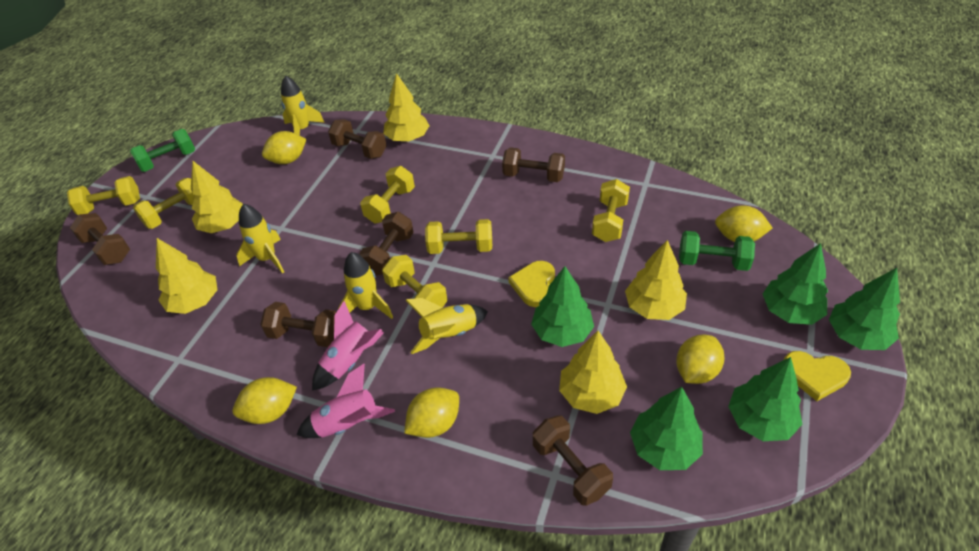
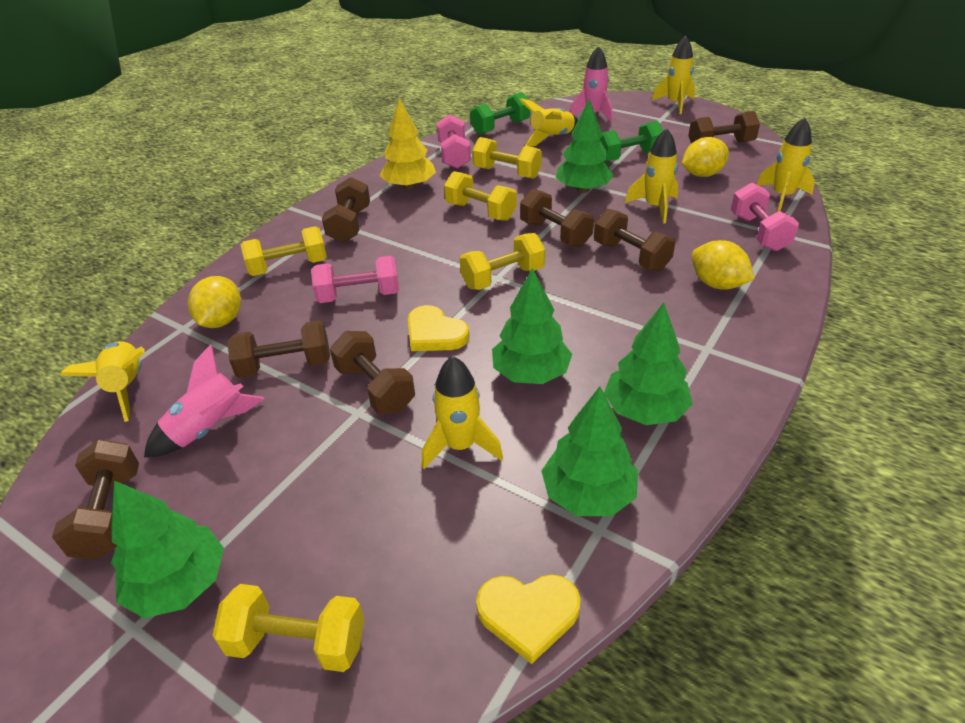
brown dumbbell: [70,213,130,265] [260,302,336,347] [328,119,387,159] [359,212,414,276] [502,147,565,182] [533,415,613,506] = 6 -> [52,439,139,560] [227,320,330,378] [322,177,370,243] [330,331,415,414] [520,189,594,247] [594,209,675,271] [688,111,760,144] = 7
pink dumbbell: none = 0 -> [311,256,399,303] [437,114,471,169] [731,183,799,251] = 3
yellow dumbbell: [67,176,140,215] [133,178,194,229] [360,166,415,223] [382,255,447,307] [425,219,492,254] [592,179,630,242] = 6 -> [212,584,364,672] [241,226,327,276] [444,171,517,221] [460,233,545,290] [472,137,542,179] = 5
yellow lemon: [232,377,297,424] [262,131,306,164] [404,387,459,438] [676,335,724,384] [715,205,772,242] = 5 -> [188,276,241,328] [682,137,729,177] [692,240,755,290] = 3
yellow rocket: [236,204,284,273] [281,75,325,136] [338,252,393,319] [406,298,488,354] = 4 -> [60,341,144,422] [422,356,503,469] [520,98,578,147] [625,128,678,224] [652,36,695,114] [757,117,815,211] = 6
yellow tree: [156,238,218,314] [191,161,243,233] [383,73,430,142] [559,331,627,414] [625,240,687,320] = 5 -> [379,98,436,190] = 1

